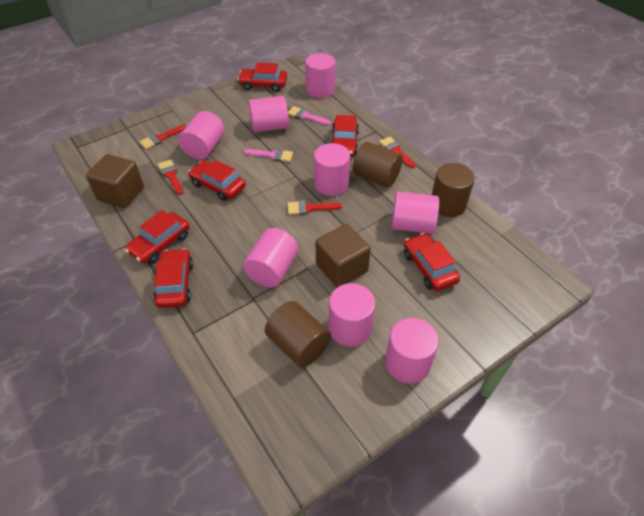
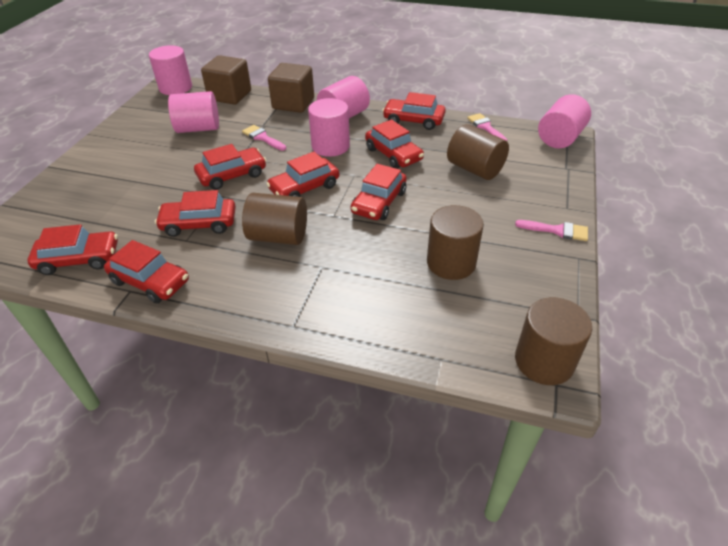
brown cylinder: [265,301,331,367] [353,142,403,187] [432,163,475,217] = 3 -> [242,193,307,245] [427,205,484,280] [447,124,509,180] [515,297,592,385] = 4
pink brush: [243,149,293,162] [288,106,331,126] = 2 -> [242,125,286,151] [467,113,507,141] [515,220,588,241] = 3
pink cylinder: [178,111,225,159] [243,228,299,288] [249,96,289,132] [305,53,336,98] [314,143,350,196] [329,283,375,347] [385,318,439,384] [392,192,439,234] = 8 -> [149,45,192,95] [168,91,219,133] [308,98,350,157] [317,76,370,118] [538,94,591,148] = 5
red brush: [139,125,186,149] [158,160,183,195] [288,201,342,215] [379,137,416,168] = 4 -> none = 0
red car: [125,210,190,264] [153,248,193,308] [188,160,246,201] [238,62,287,92] [332,115,359,156] [404,233,460,291] = 6 -> [27,224,118,275] [104,240,189,303] [155,190,236,237] [194,144,266,190] [266,152,339,197] [350,164,407,220] [365,119,424,169] [382,92,446,130] = 8

